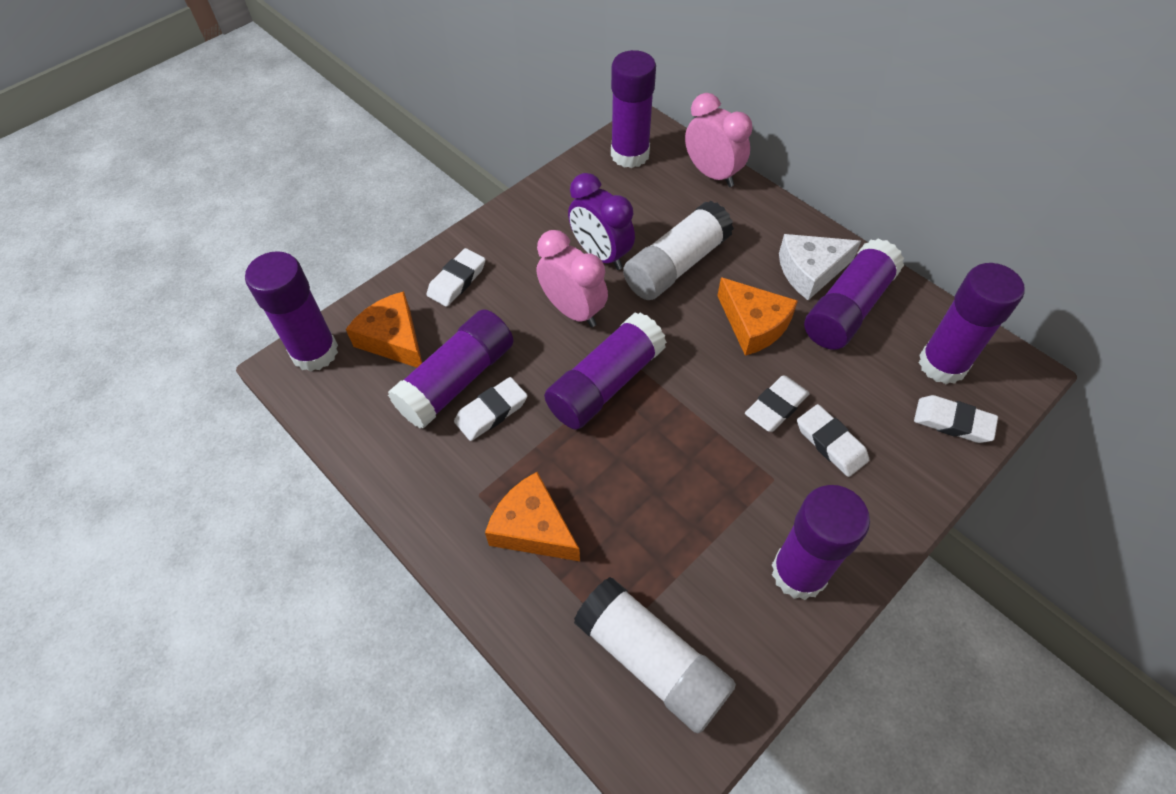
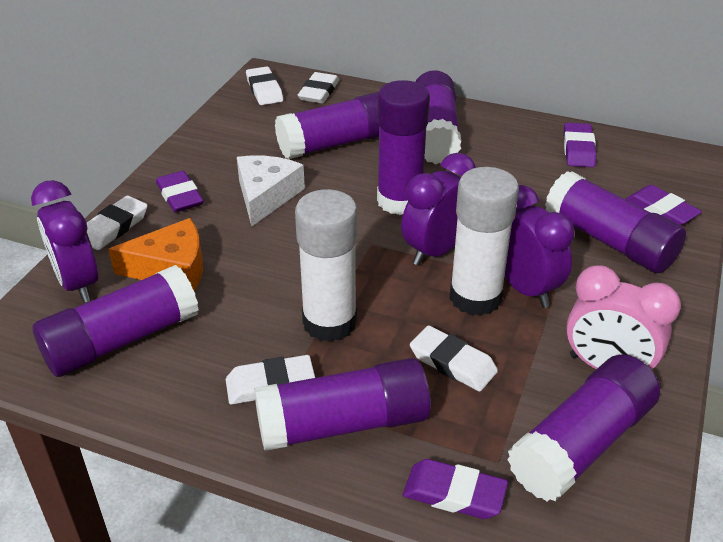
orange cheese: [346,291,422,368] [485,472,580,561] [717,277,798,356] = 3 -> [108,218,203,292] = 1
pink clock: [537,230,608,327] [685,93,752,187] = 2 -> [566,265,681,370] = 1
purple clock: [568,173,635,270] = 1 -> [31,180,98,303] [401,153,476,266] [504,185,574,308] = 3
purple eraser: none = 0 -> [156,171,203,213] [403,459,508,519] [563,123,596,167] [625,185,702,225] = 4

